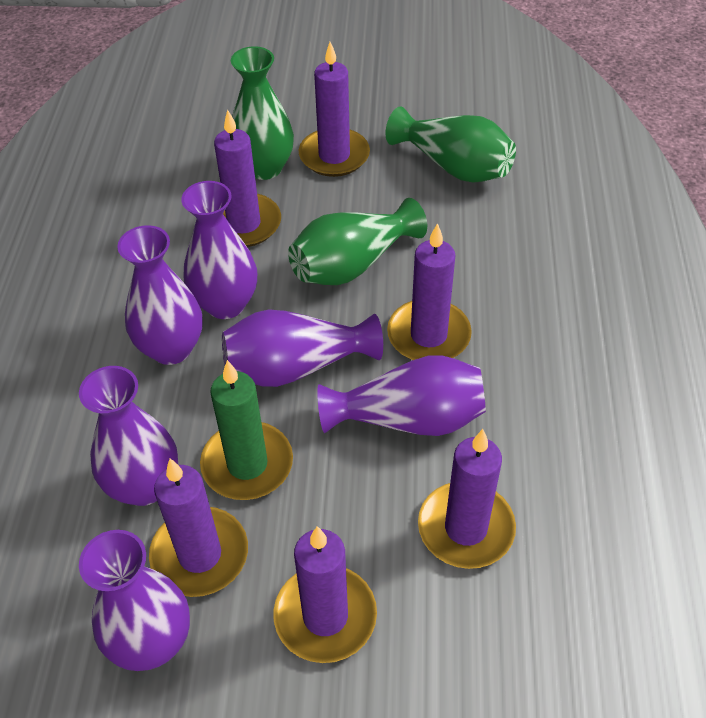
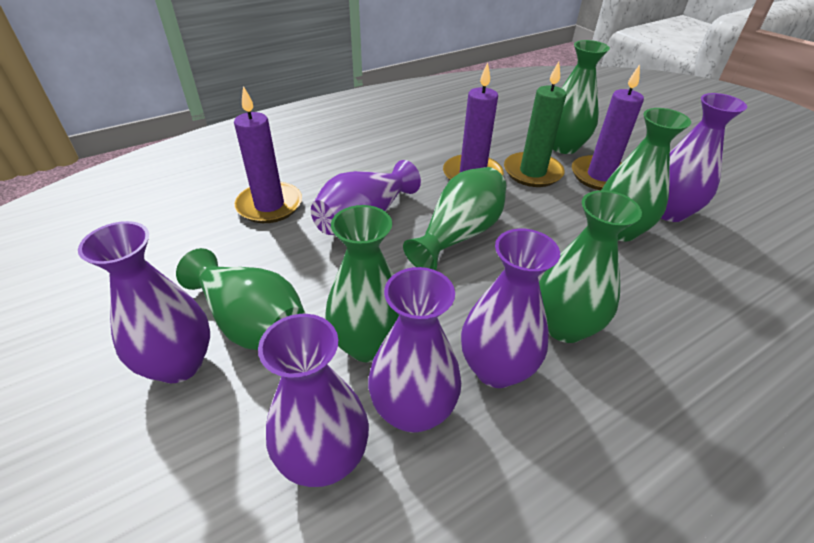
green vase: [231,46,294,180] [288,198,427,285] [385,107,516,183] = 3 -> [176,248,306,350] [325,205,399,363] [403,167,507,270] [539,190,642,343] [553,40,610,154] [602,108,691,241] = 6
purple candle: [149,459,248,597] [214,110,281,247] [273,526,377,663] [299,42,370,177] [387,223,472,360] [418,429,516,569] = 6 -> [234,86,302,223] [443,62,504,180] [572,64,644,190] = 3

